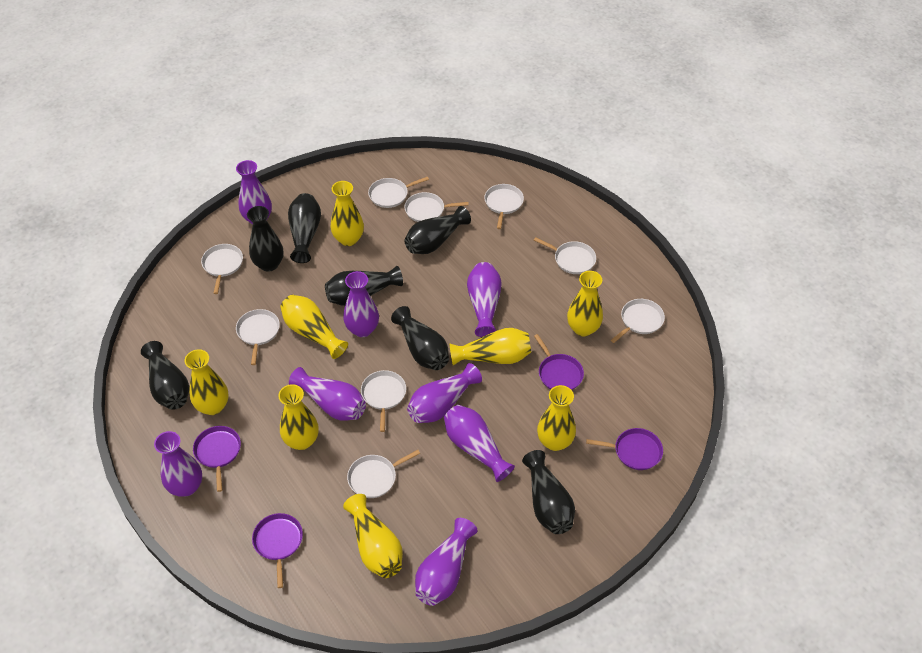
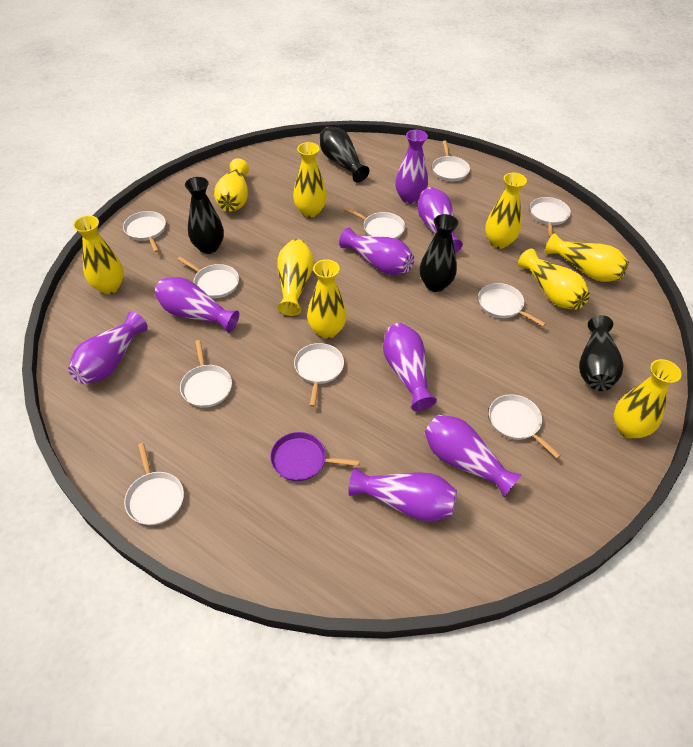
black vase: [141,341,189,410] [247,206,283,272] [288,193,321,263] [325,266,403,306] [391,306,449,370] [404,206,471,254] [522,450,575,534] = 7 -> [185,177,224,254] [320,126,370,183] [420,214,458,292] [579,315,624,391] = 4
purple pan: [193,426,241,492] [252,513,303,588] [534,334,584,390] [586,428,663,470] = 4 -> [270,432,360,481] = 1
white pan: [201,244,243,294] [236,309,280,365] [347,450,420,498] [361,370,406,432] [368,177,429,208] [404,192,469,222] [484,184,524,229] [534,237,596,274] [611,299,665,343] = 9 -> [123,211,166,252] [124,443,184,525] [177,257,239,298] [180,340,232,408] [294,343,344,407] [343,207,405,239] [432,140,470,181] [478,283,546,326] [489,394,561,458] [530,197,571,238] = 10
yellow vase: [184,349,229,415] [278,384,319,450] [280,295,348,359] [331,181,364,246] [343,494,403,578] [450,328,531,365] [537,385,576,451] [567,271,603,337] = 8 -> [73,215,124,294] [214,158,249,212] [277,239,314,316] [293,142,327,218] [307,259,347,339] [485,173,527,249] [518,248,590,309] [545,233,629,282] [614,359,681,439] = 9

